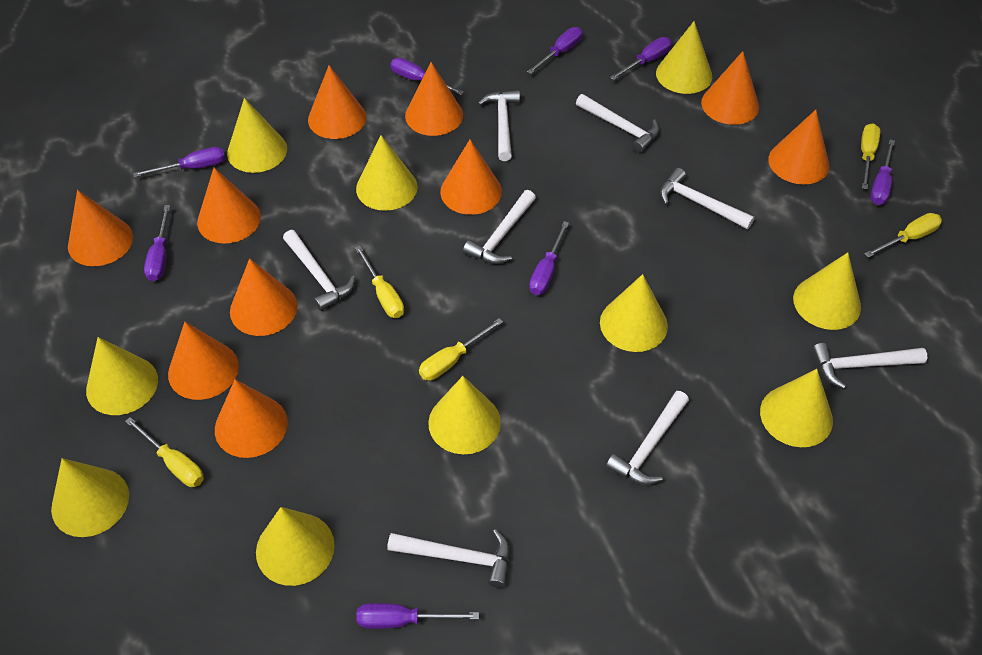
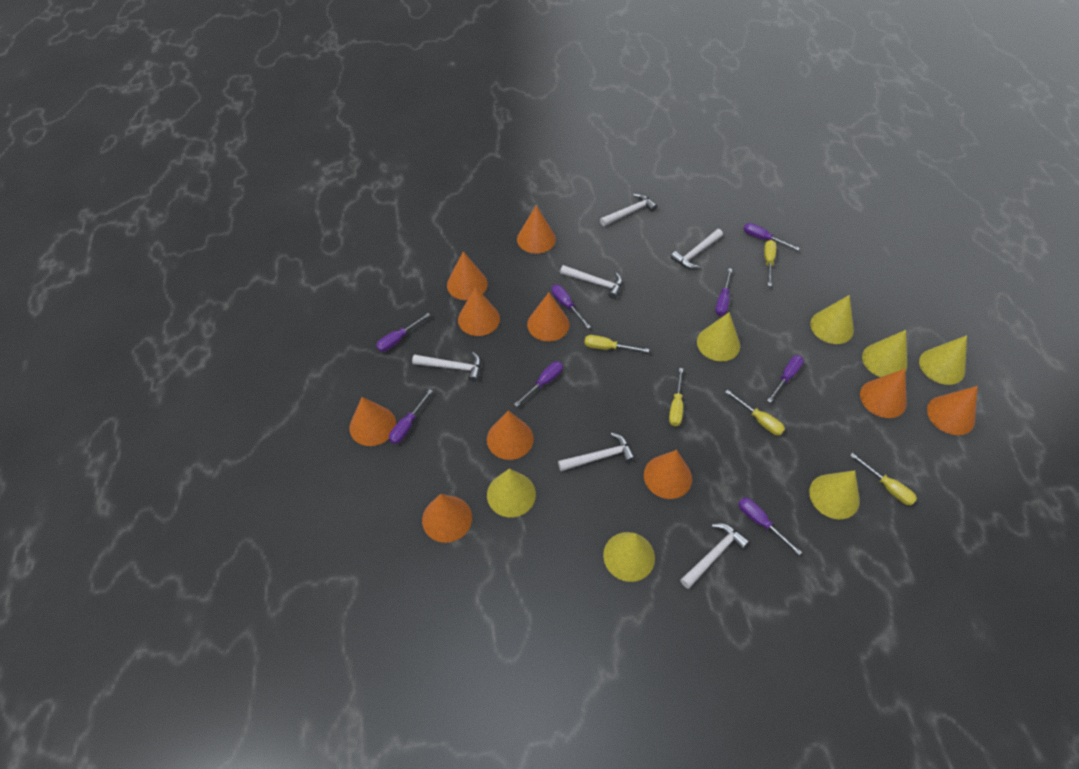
white hammer: [283,230,355,311] [387,529,510,588] [463,190,536,264] [478,90,520,161] [576,94,660,153] [606,391,689,485] [660,168,754,229] [812,343,927,389] = 8 -> [412,352,481,382] [558,433,635,471] [560,265,622,299] [600,194,657,226] [670,229,723,269] [680,523,749,589] = 6
yellow cone: [51,458,129,537] [86,337,158,415] [227,98,287,173] [256,507,335,586] [356,135,418,211] [428,376,501,454] [600,274,668,352] [656,21,712,94] [760,369,833,447] [793,252,861,330] = 10 -> [487,468,536,517] [603,532,655,582] [697,312,740,361] [809,470,860,519] [810,295,854,344] [862,330,907,377] [919,335,967,385] = 7

